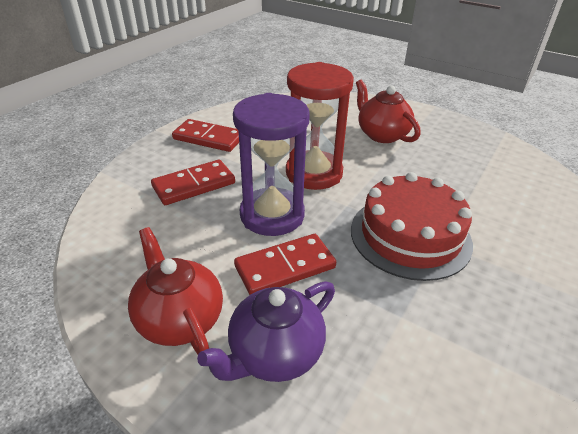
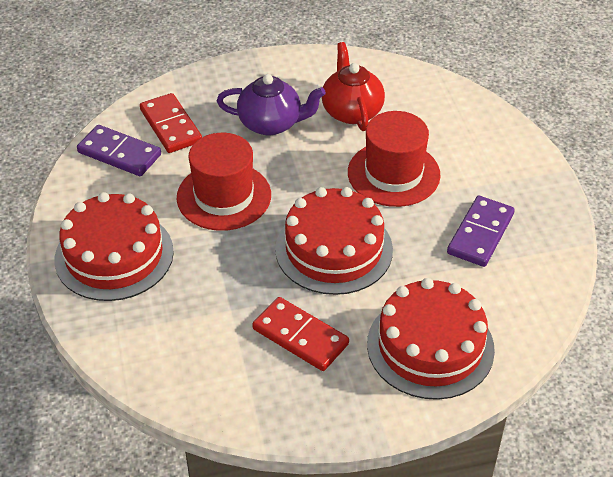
purple domino: none = 0 -> [77,125,161,176] [447,196,515,267] = 2
purple hourglass: [233,93,310,236] = 1 -> none = 0
red cake: [351,172,473,281] = 1 -> [55,192,174,301] [275,187,393,295] [367,278,495,400] = 3
red domino: [151,160,235,205] [172,119,239,152] [234,234,336,295] = 3 -> [140,93,202,153] [252,297,349,371] = 2
red hat: none = 0 -> [177,133,271,231] [348,111,441,207] = 2
red hourglass: [286,62,354,190] = 1 -> none = 0
red teapot: [128,227,223,354] [356,80,420,143] = 2 -> [322,42,385,131] = 1

